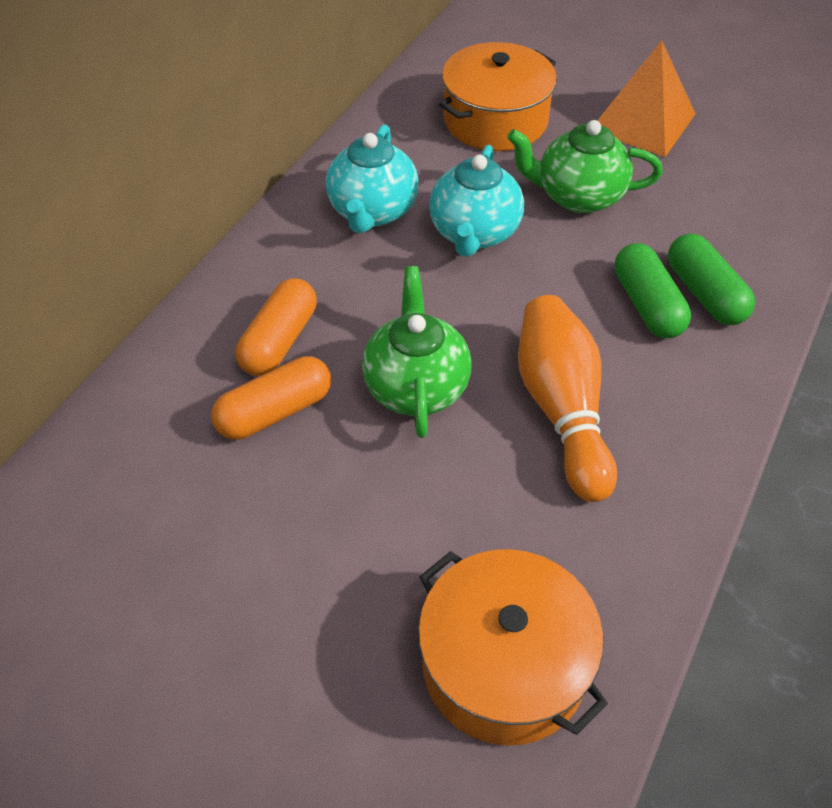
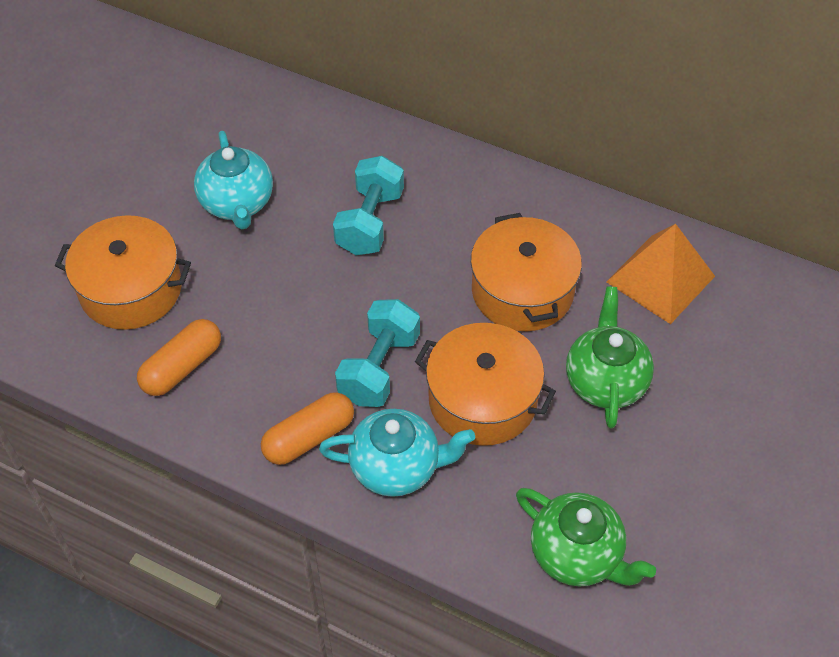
green capsule: [615,243,691,338] [668,233,755,325] = 2 -> none = 0
orange bowling pin: [518,295,617,502] = 1 -> none = 0
orange pot: [418,549,608,746] [439,42,557,151] = 2 -> [55,215,191,330] [415,323,556,446] [471,213,582,331] = 3
turquoise dumbbell: none = 0 -> [333,156,404,255] [335,299,420,407] = 2

